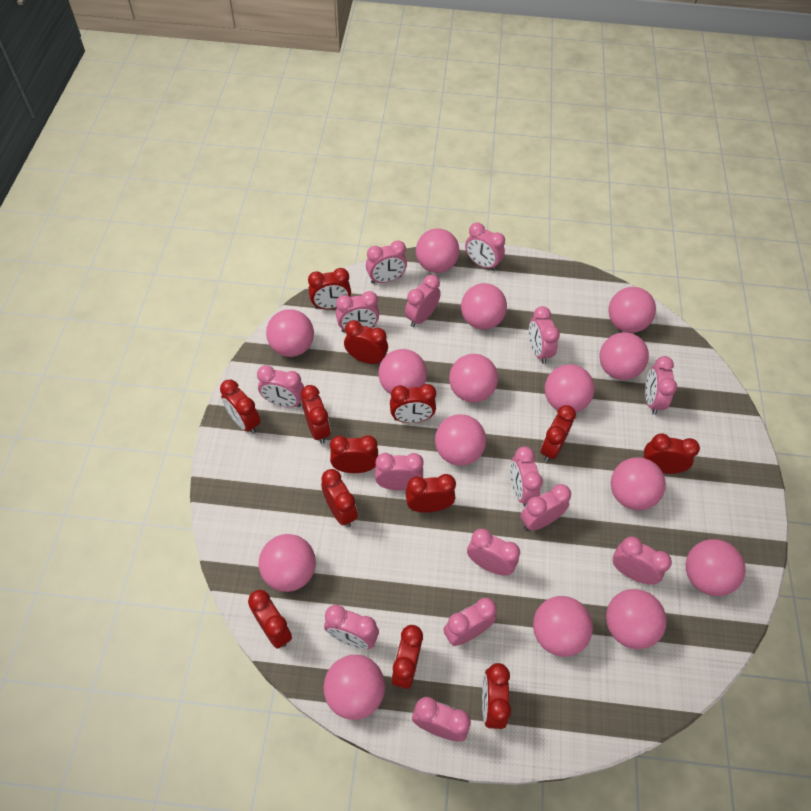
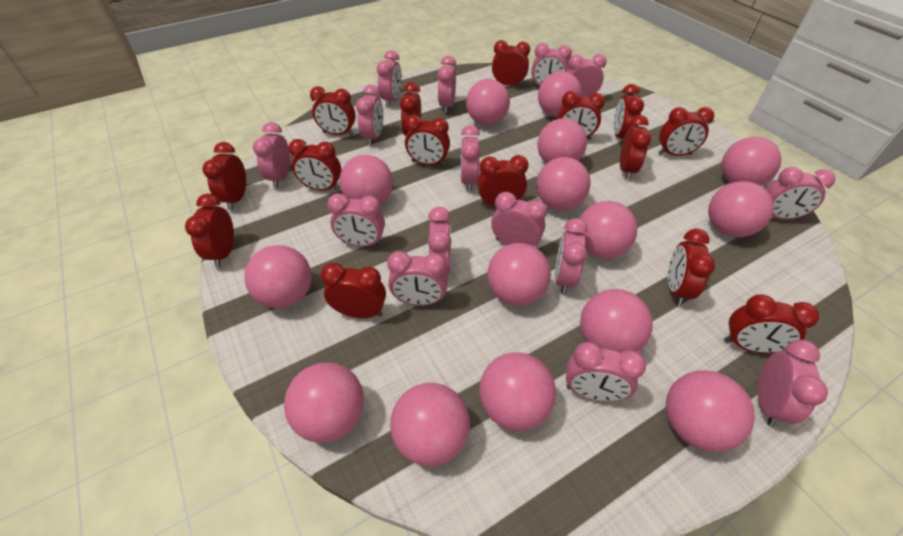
red clock: [220,380,260,434] [248,590,292,649] [301,385,330,444] [308,268,351,309] [321,469,358,527] [330,435,378,473] [344,320,388,364] [390,384,436,423] [391,625,423,689] [405,474,456,512] [482,663,511,729] [540,405,576,462] [644,433,700,474] = 13 -> [185,194,234,267] [202,142,246,210] [288,139,341,191] [310,86,356,136] [321,262,386,318] [400,82,421,136] [405,115,450,166] [477,155,528,206] [492,40,530,86] [558,91,605,140] [614,84,644,145] [620,115,651,180] [658,107,714,156] [668,229,715,306] [724,294,819,353] = 15

